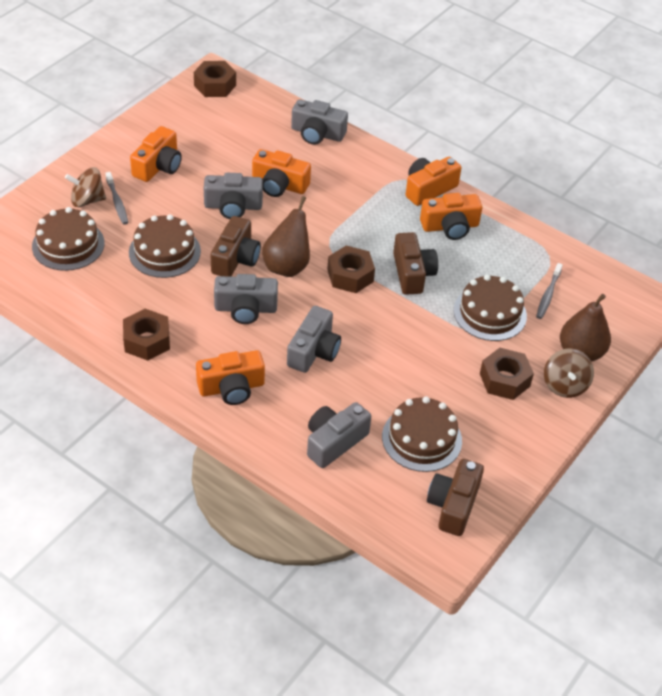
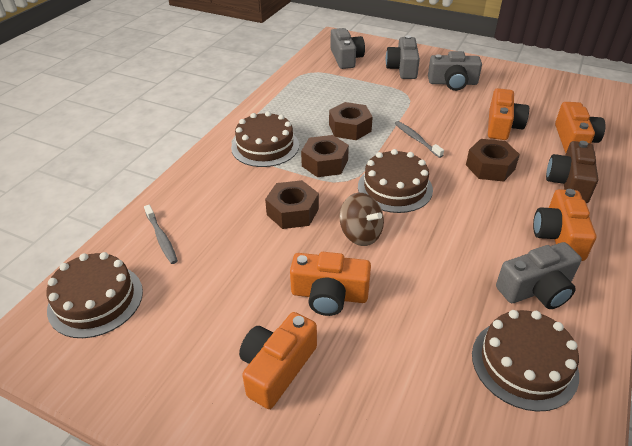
brown camera: [211,216,261,277] [393,232,438,295] [427,459,484,536] = 3 -> [546,141,598,203] = 1
brown pear: [262,196,310,277] [560,294,611,362] = 2 -> none = 0
brown spinning top: [65,167,106,207] [544,349,594,398] = 2 -> [340,193,384,246] = 1
grey camera: [204,173,263,219] [214,274,278,324] [287,306,341,373] [291,99,348,145] [307,402,371,468] = 5 -> [331,28,365,69] [386,35,420,79] [428,51,482,91] [496,242,582,309] = 4

